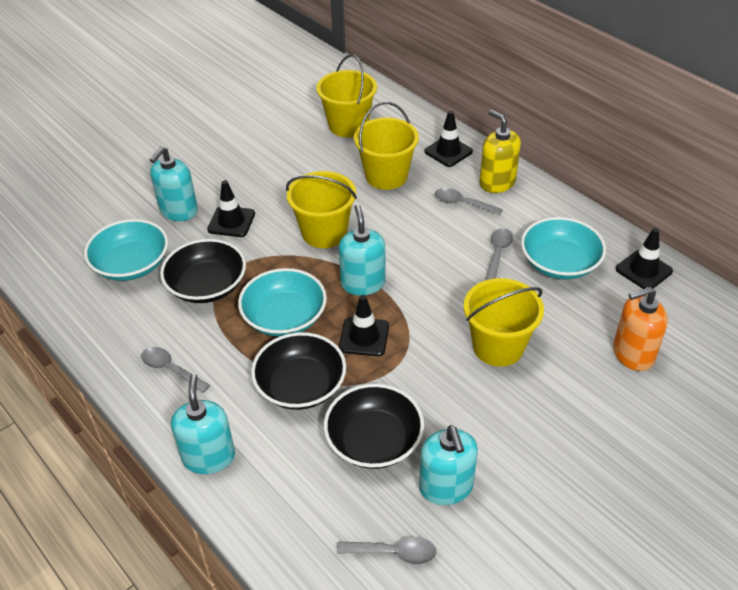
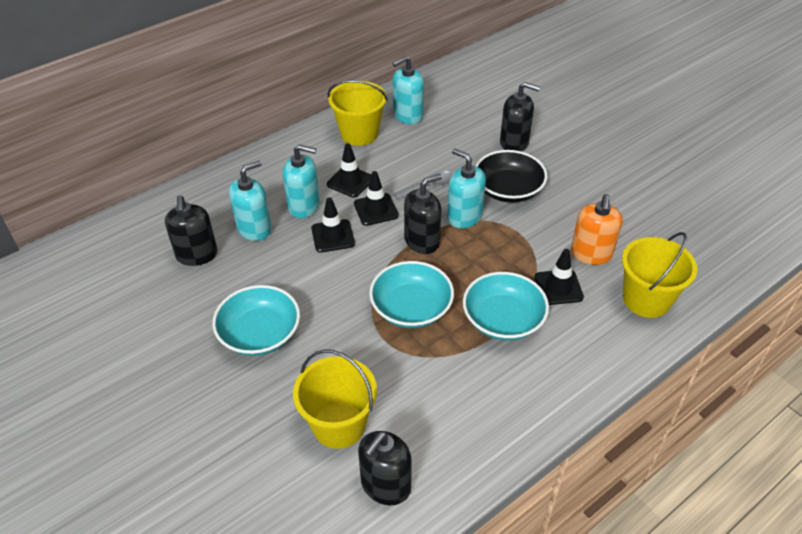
black bowl: [160,239,246,303] [251,332,346,410] [324,384,424,469] = 3 -> [475,150,547,203] = 1
black soap dispenser: none = 0 -> [165,195,218,266] [358,431,412,505] [404,174,442,254] [500,82,540,151] = 4
grey spoon: [141,347,210,393] [337,537,437,565] [435,188,503,215] [485,228,513,280] = 4 -> [394,171,453,199] = 1
yellow bucket: [286,171,357,248] [317,54,377,137] [354,102,419,190] [464,278,544,366] = 4 -> [293,349,377,449] [328,80,388,146] [622,232,697,318] = 3
yellow soap dispenser: [479,110,521,193] = 1 -> none = 0

